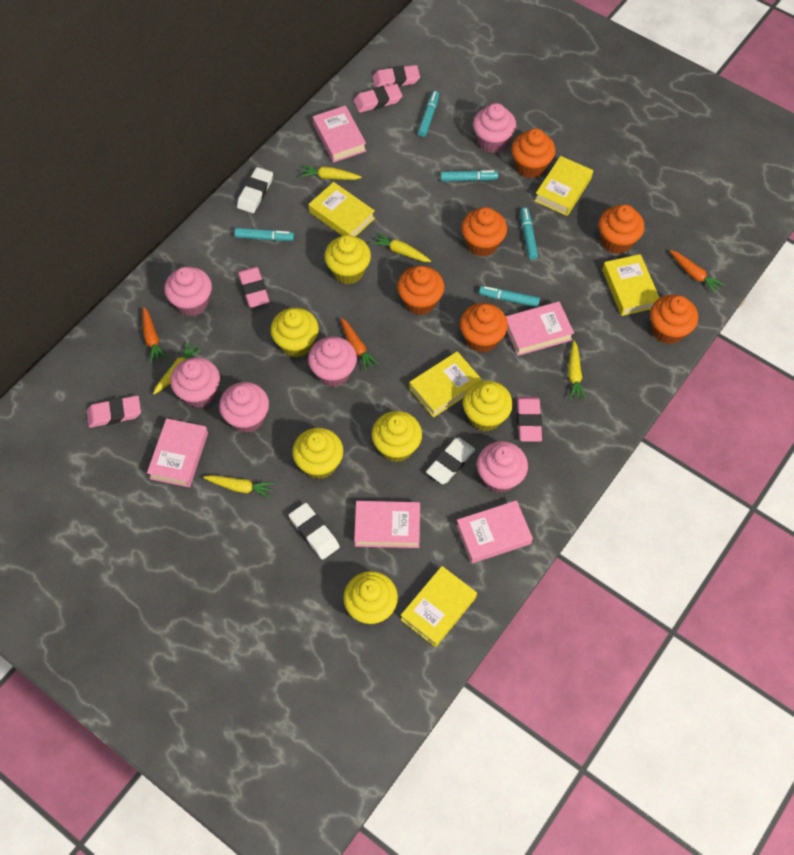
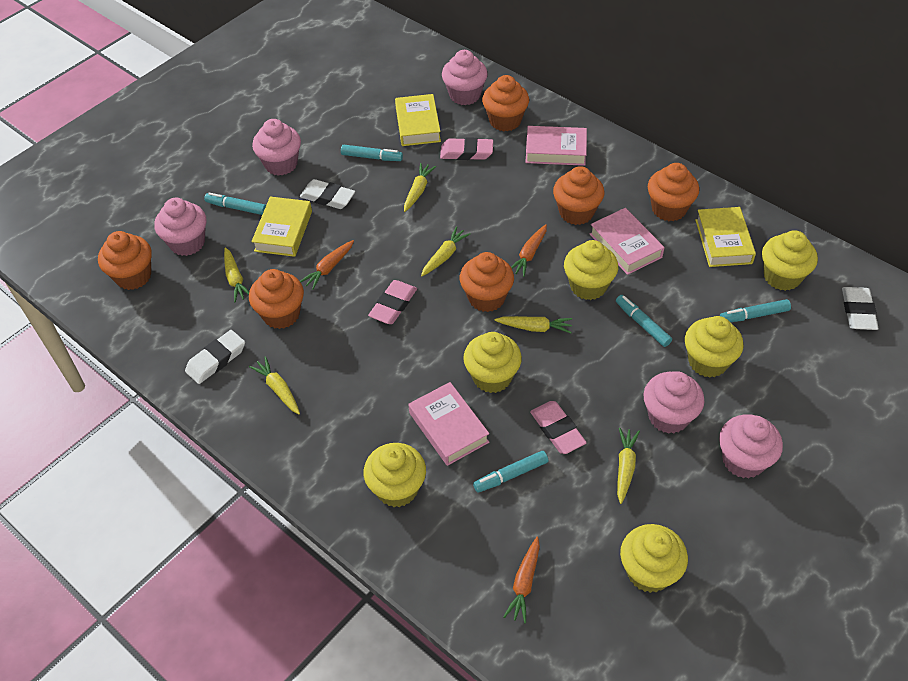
pink book: [147,418,208,487] [313,105,366,163] [354,501,420,548] [456,500,533,563] [506,301,574,356] = 5 -> [409,382,489,466] [525,126,587,166] [590,208,665,275] = 3
pink cupcake: [164,267,212,316] [170,357,220,408] [219,382,269,433] [308,336,357,387] [473,103,516,153] [477,441,528,493] = 6 -> [154,198,207,256] [252,119,301,176] [442,50,488,105] [643,371,705,434] [719,414,783,478] = 5
pink eraser: [87,395,141,428] [238,267,269,308] [354,84,402,113] [372,65,420,88] [517,397,542,442] = 5 -> [368,280,417,324] [440,138,493,160] [530,401,587,454] = 3
yellow book: [309,182,375,237] [400,566,477,647] [409,351,482,418] [534,156,593,216] [602,254,660,316] = 5 -> [251,197,312,257] [395,94,441,146] [695,207,756,267] = 3
yellow carrot: [153,341,203,395] [203,475,274,498] [300,165,362,180] [371,232,431,262] [568,341,587,400] = 5 -> [224,247,249,302] [249,356,300,414] [404,163,436,212] [421,227,471,276] [494,316,572,333] [617,428,640,504] = 6

